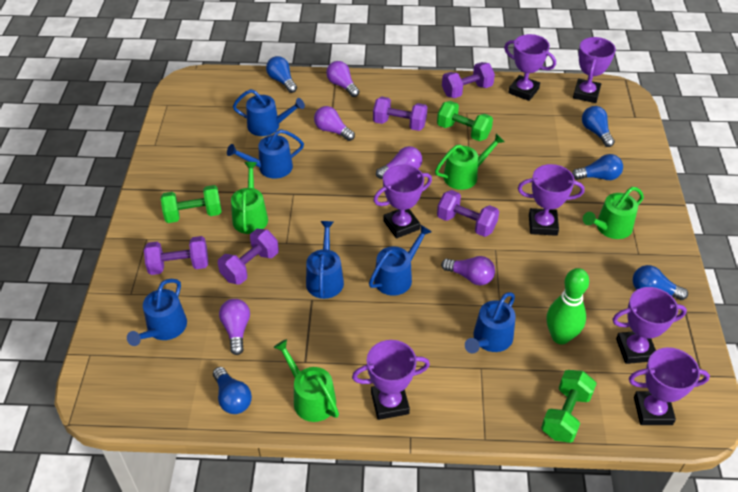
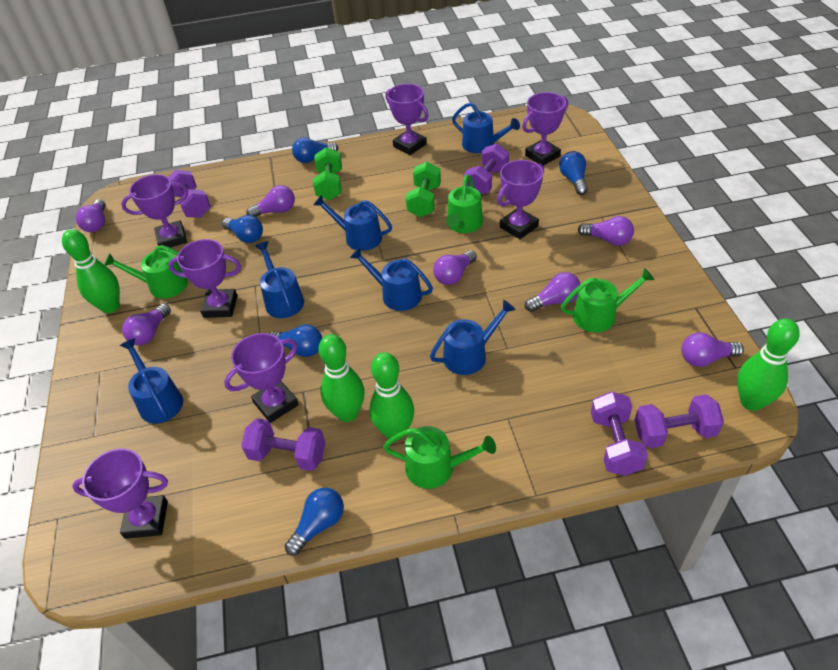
green bowling pin: [547,268,589,344] = 1 -> [62,229,120,313] [318,334,365,422] [369,352,414,441] [737,318,800,411] = 4
green dumbbell: [161,185,222,223] [437,101,493,141] [541,370,597,443] = 3 -> [313,147,342,200] [406,162,441,217] = 2
purple light bulb: [219,299,250,355] [314,106,355,141] [326,61,360,97] [376,146,422,179] [441,256,495,285] = 5 -> [76,199,106,232] [122,304,171,345] [246,185,295,217] [433,250,477,285] [525,272,580,312] [578,216,634,246] [681,332,744,367] = 7

